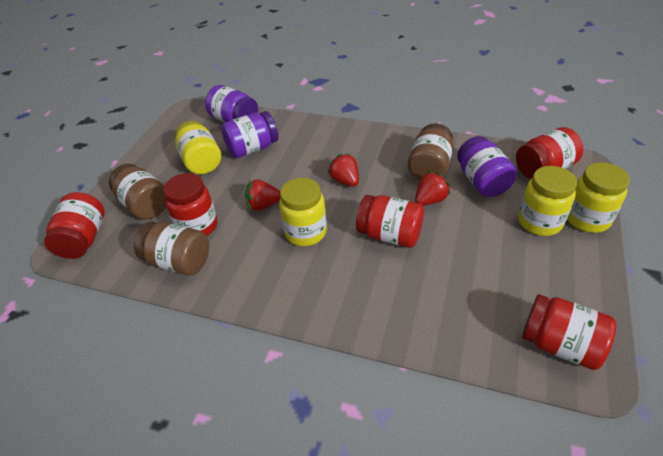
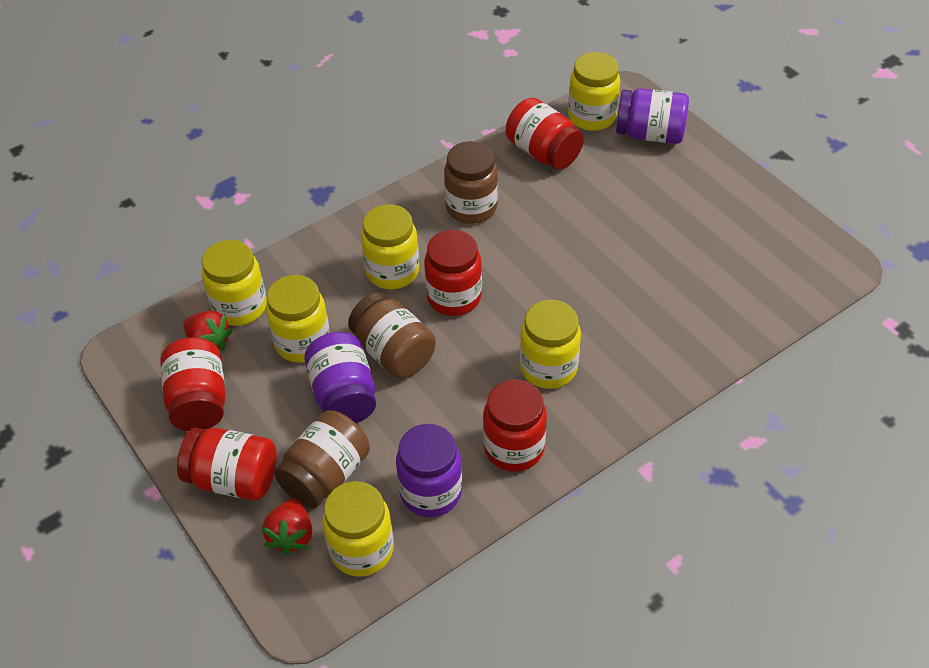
red strawberry: [245,179,281,211] [327,154,359,187] [415,171,451,206] = 3 -> [183,311,233,351] [262,499,312,555] = 2
yellow jar: [175,121,221,174] [279,178,327,246] [518,166,577,236] [567,162,630,233] = 4 -> [202,240,267,326] [266,275,330,363] [322,481,394,577] [361,204,419,289] [520,300,581,389] [568,52,620,131] = 6

